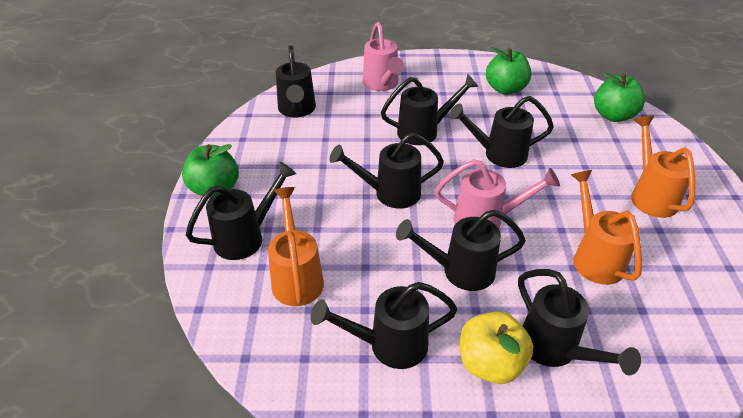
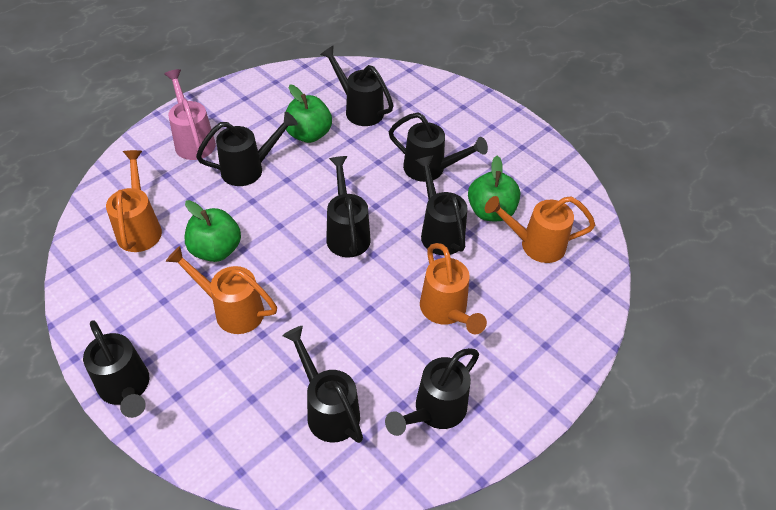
orange watering can: [268,187,324,306] [571,170,642,285] [631,115,695,218] = 3 -> [106,150,162,252] [166,246,277,334] [420,243,487,334] [485,196,595,263] = 4
pink watering can: [363,22,404,91] [435,159,560,228] = 2 -> [164,69,216,160] = 1
yellow apple: [460,311,533,384] = 1 -> none = 0

